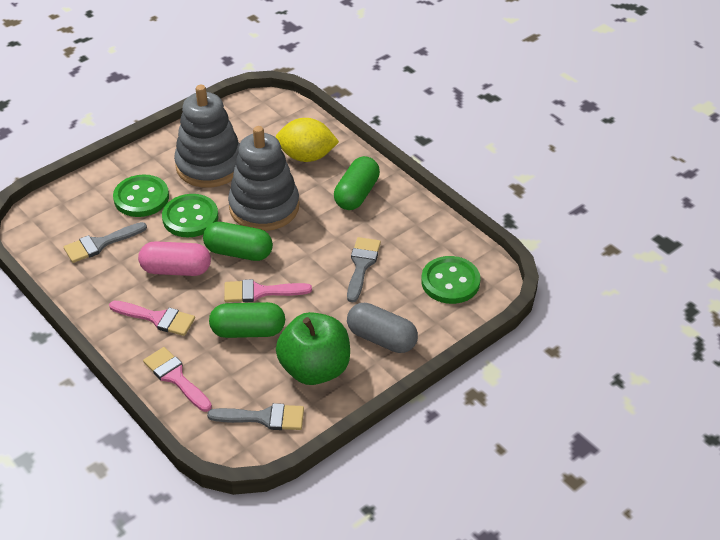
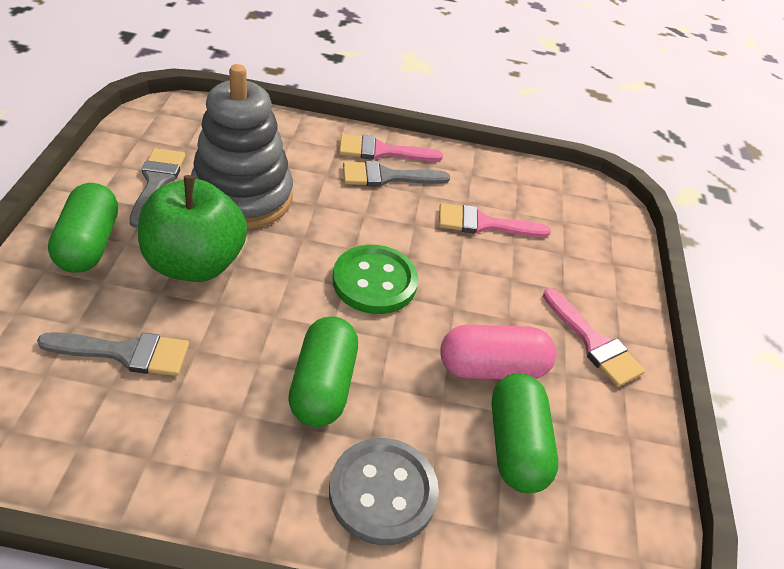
green button: [113,174,169,217] [162,194,218,237] [421,256,480,304] = 3 -> [333,245,418,314] = 1
grey button: none = 0 -> [329,438,439,545] = 1
grey capsule: [347,303,418,353] = 1 -> none = 0
grey stacking toy: [174,85,240,188] [228,126,299,231] = 2 -> [191,64,293,229] = 1
yellow lemon: [276,118,339,162] = 1 -> none = 0

